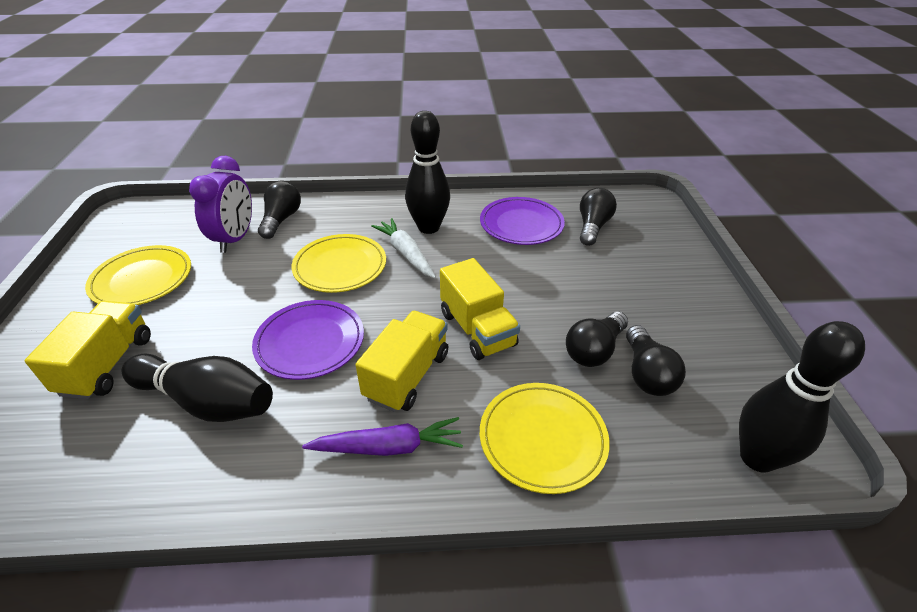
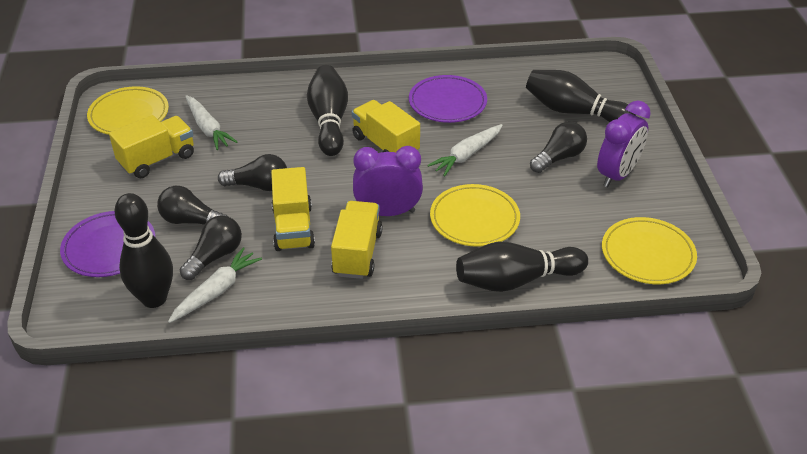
black bowling pin: [121,354,273,422] [405,111,450,234] [739,321,865,473] = 3 -> [114,193,173,308] [307,65,348,156] [456,242,588,292] [526,70,636,122] = 4
purple carrot: [302,417,463,456] = 1 -> none = 0
purple clock: [189,156,252,253] = 1 -> [353,146,423,216] [597,100,651,187] = 2
white carrot: [371,218,436,278] = 1 -> [168,247,262,323] [185,95,237,150] [427,124,502,176] = 3
yellow truck: [25,301,151,399] [356,311,448,412] [440,258,520,360] = 3 -> [109,115,194,178] [271,167,315,251] [331,201,383,279] [352,100,420,152] = 4

